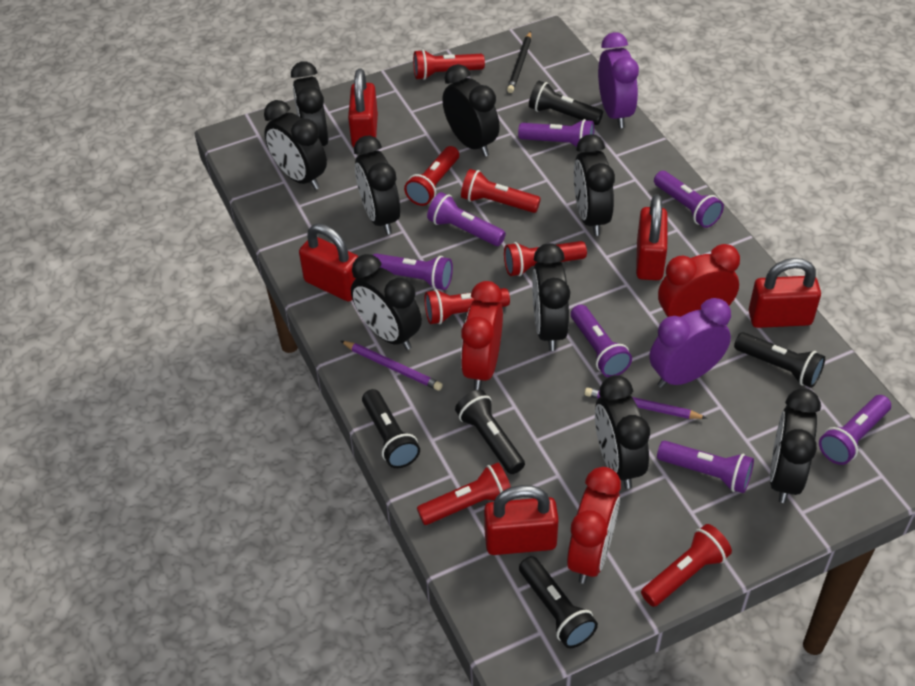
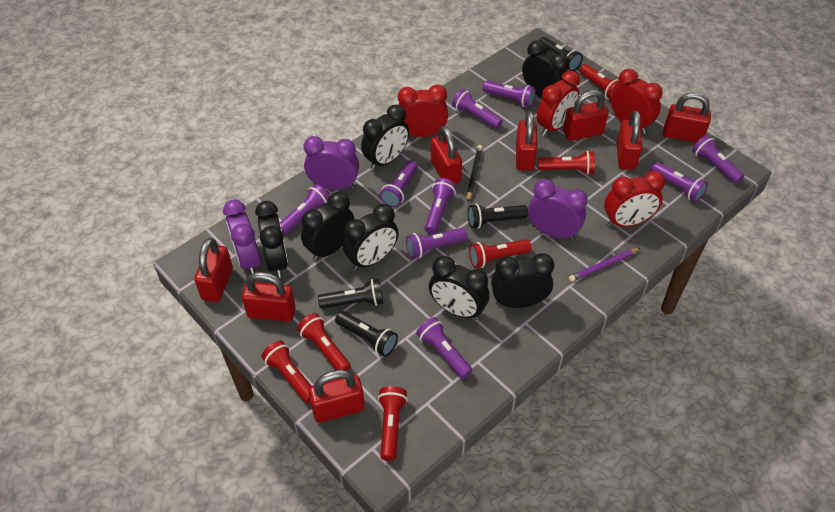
black clock: [264,100,327,190] [291,61,328,146] [351,254,422,350] [354,135,400,235] [442,64,500,157] [532,243,570,351] [574,134,615,236] [595,375,650,489] [770,388,821,503] = 9 -> [255,201,288,278] [301,192,355,261] [343,204,399,270] [361,105,409,170] [429,256,489,320] [491,253,554,308] [522,40,569,98] = 7
black flashlight: [362,389,420,468] [455,390,525,474] [519,556,598,648] [529,81,603,125] [734,332,825,388] = 5 -> [318,279,383,309] [335,311,398,357] [468,204,528,229] [539,37,583,71] = 4
purple clock: [598,32,639,128] [649,298,731,388] = 2 -> [223,199,261,274] [304,136,359,190] [528,179,588,240] = 3
purple flashlight: [373,253,453,290] [427,192,506,246] [518,119,594,147] [571,305,632,377] [654,171,724,228] [657,441,754,493] [819,395,891,465] = 7 -> [280,184,330,234] [380,160,418,207] [406,228,467,259] [416,317,472,379] [425,178,456,234] [452,89,503,129] [482,81,536,107] [650,161,708,202] [692,135,744,184] = 9
purple pencil: [341,341,443,391] [584,387,706,419] = 2 -> [569,248,640,282] = 1
red clock: [461,281,503,390] [567,467,621,584] [658,244,740,317] = 3 -> [398,85,448,137] [537,71,580,136] [604,171,665,227] [611,69,663,134] = 4
red flashlight: [404,146,459,206] [413,49,485,80] [417,463,511,525] [425,288,510,324] [461,169,541,213] [504,241,587,276] [641,524,732,607] = 7 -> [262,340,311,403] [297,313,351,371] [378,386,408,461] [469,239,532,268] [538,151,595,175] [580,64,621,100] = 6
red padlock: [299,224,359,302] [348,68,378,148] [484,485,559,555] [636,194,668,280] [749,258,821,328] = 5 -> [194,238,233,302] [242,272,296,322] [308,370,365,423] [431,126,462,184] [516,111,538,171] [563,90,609,141] [616,110,642,170] [663,92,711,143] = 8

